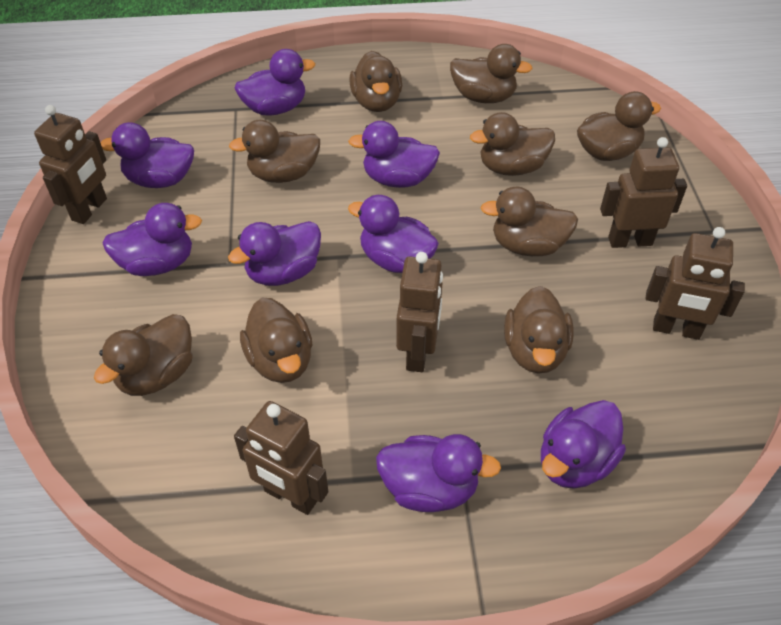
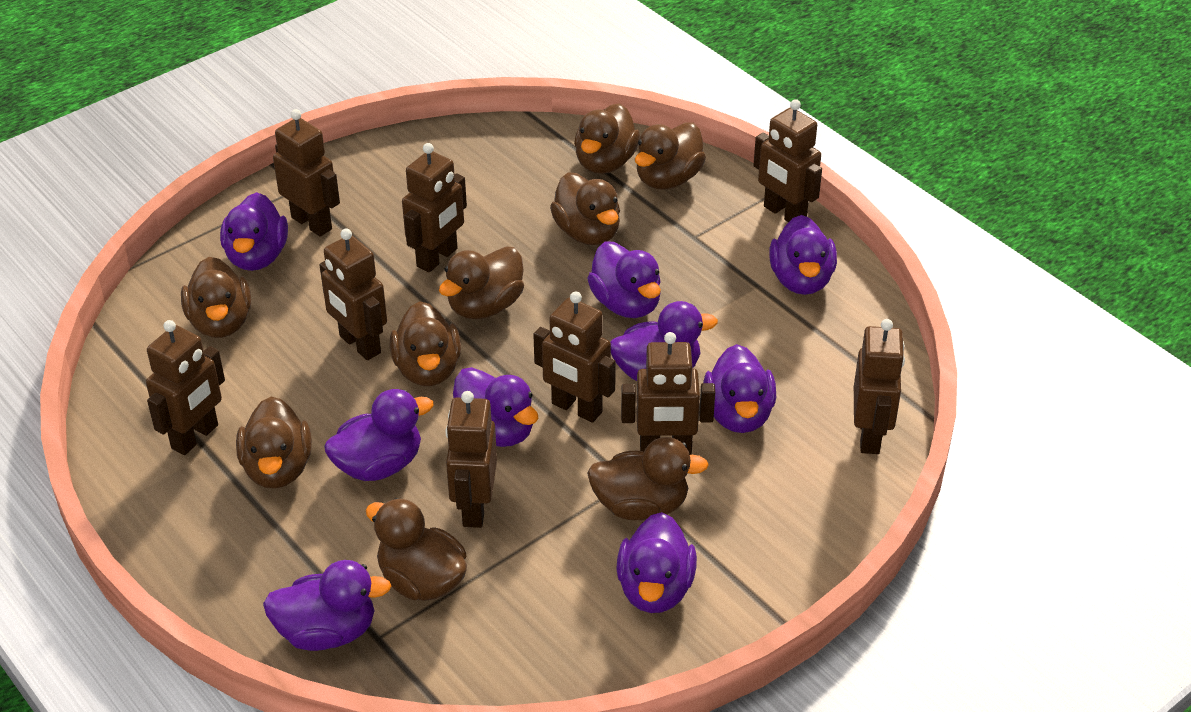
brown robot: [34,105,107,224] [234,401,328,515] [396,252,443,372] [600,137,687,248] [646,227,745,340] = 5 -> [146,320,225,455] [273,109,340,237] [319,229,387,360] [402,143,467,273] [445,391,497,528] [533,292,616,423] [621,332,715,455] [753,99,822,222] [854,319,905,454] = 9
purple duck: [100,122,194,188] [102,203,202,276] [228,221,321,286] [234,49,315,115] [348,121,440,188] [348,195,439,273] [376,434,501,512] [541,400,626,489] = 8 -> [220,192,288,271] [263,560,391,651] [324,389,434,481] [453,367,538,447] [587,241,661,318] [610,301,718,381] [616,512,697,613] [703,344,776,433] [769,215,837,295] = 9

